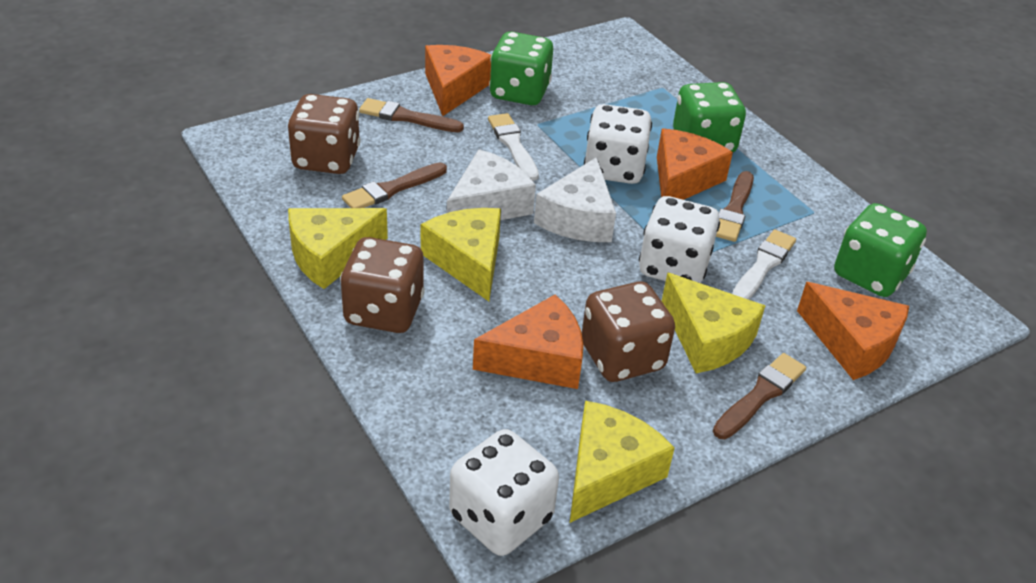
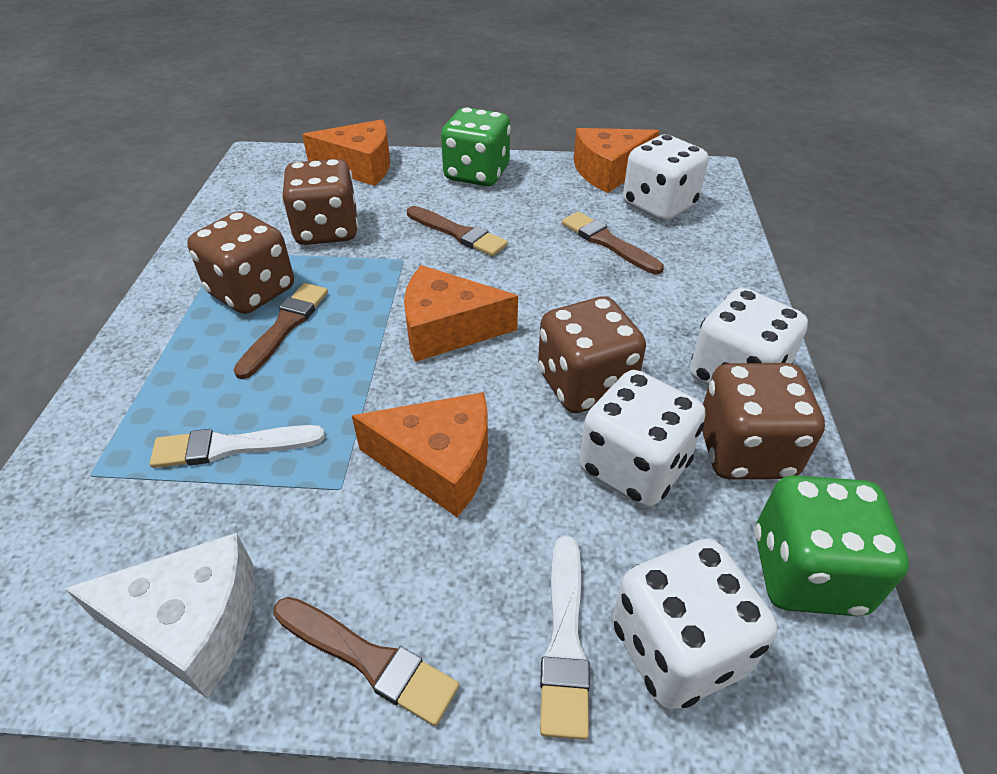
brown dice: [288,94,361,174] [340,237,425,333] [582,282,675,382] = 3 -> [187,211,294,314] [281,159,358,245] [538,296,646,413] [702,363,825,479] = 4
green dice: [489,32,553,105] [673,82,746,153] [834,203,927,297] = 3 -> [441,107,511,186] [754,475,909,616] = 2
white cheese: [447,149,536,220] [534,157,616,242] = 2 -> [64,533,255,698] = 1
white dice: [449,429,559,556] [584,104,652,184] [639,196,720,283] = 3 -> [579,370,706,507] [612,539,777,710] [623,134,708,221] [690,288,808,386] = 4
yellow cheese: [288,208,388,289] [421,208,501,301] [570,401,675,523] [662,272,765,373] = 4 -> none = 0

